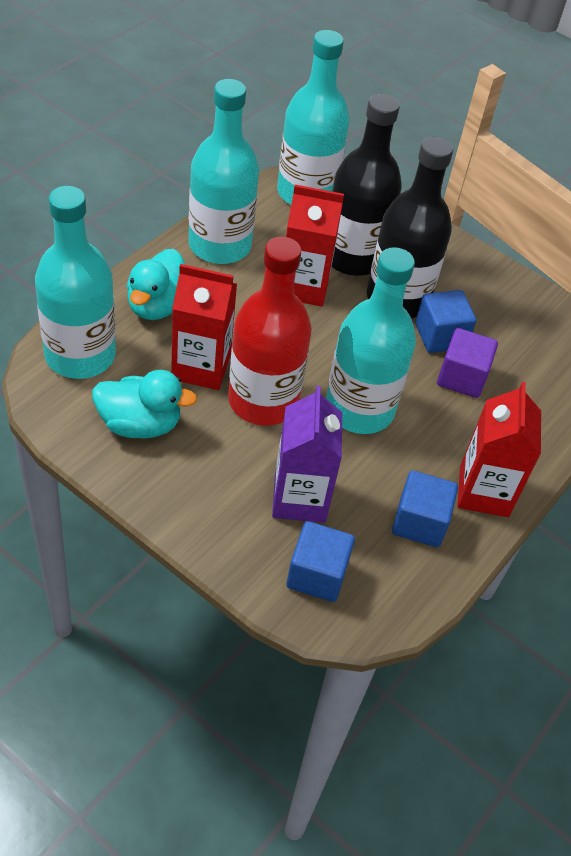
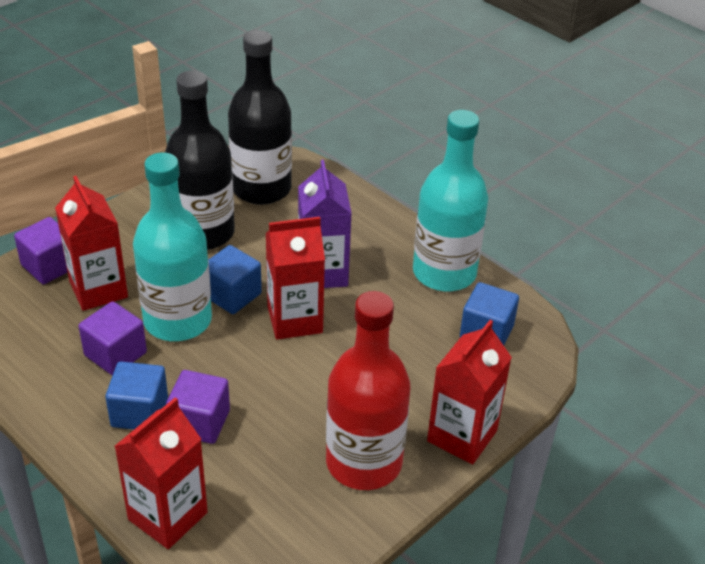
purple cube: [437,328,498,398] = 1 -> [14,217,68,285] [79,301,147,376] [166,370,230,444] = 3
red carton: [171,264,237,390] [286,184,344,307] [457,382,541,517] = 3 -> [55,176,128,311] [114,398,208,549] [266,217,325,339] [427,320,512,464] = 4
turquoise bottle: [35,186,116,379] [188,79,259,264] [277,30,349,205] [326,247,416,434] = 4 -> [133,152,212,341] [413,110,488,291] = 2
turquoise duck: [92,370,197,439] [127,249,185,320] = 2 -> none = 0

